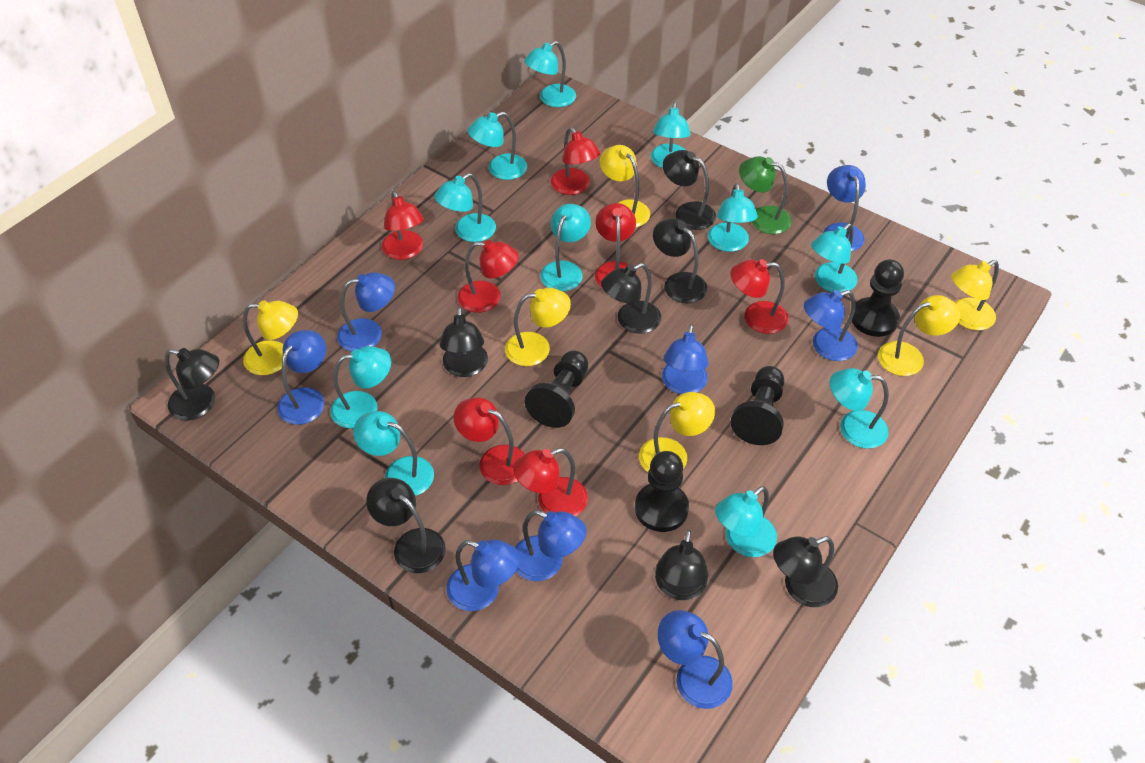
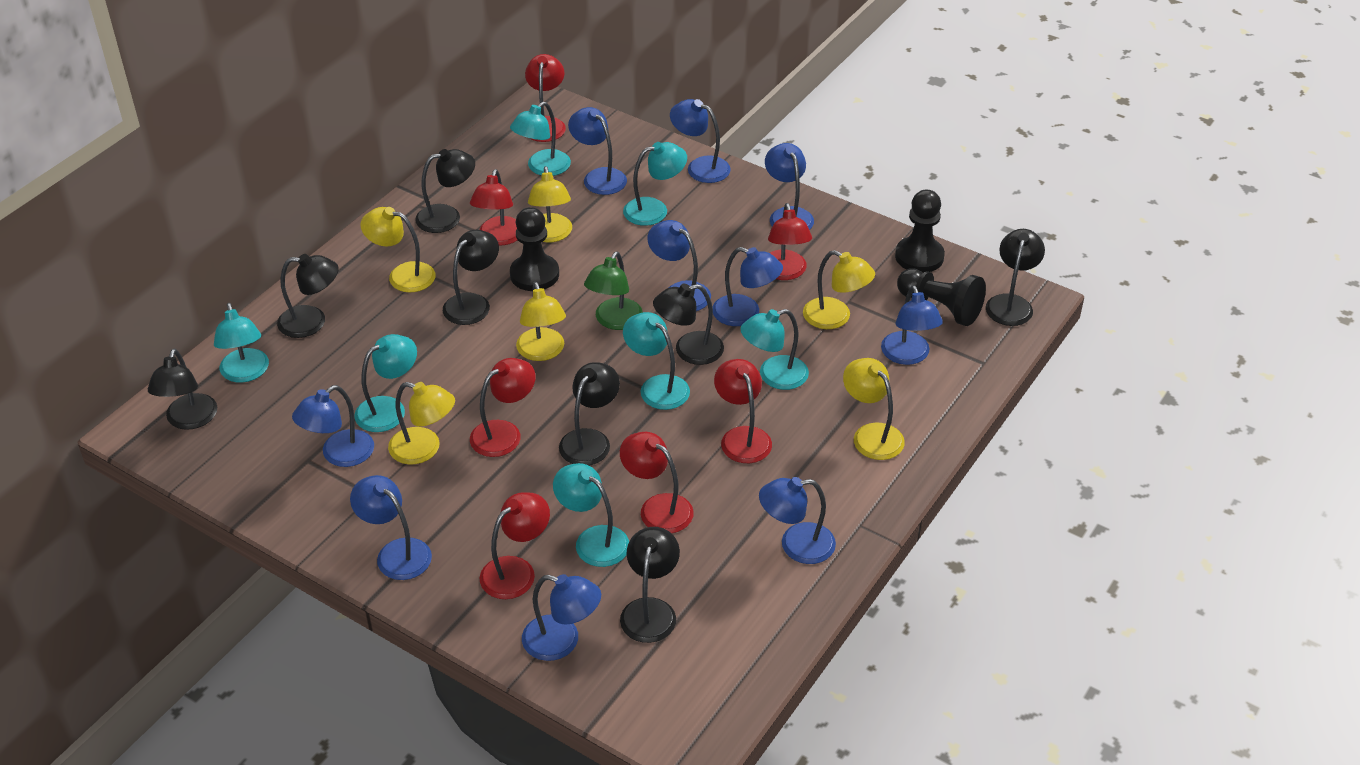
black pawn: [525,351,588,428] [635,451,689,532] [731,366,784,445] [852,259,904,337] = 4 -> [510,207,559,291] [895,190,945,273] [897,269,986,326] = 3
blue lamp: [277,330,326,425] [337,272,395,352] [446,540,520,611] [515,510,586,581] [658,610,733,709] [662,324,709,394] [804,290,858,361] [823,165,866,251] = 8 -> [292,385,374,467] [350,475,432,580] [522,574,601,661] [568,107,627,195] [647,220,711,311] [670,99,731,183] [712,247,783,326] [759,477,836,564] [765,143,814,230] [881,285,943,365] = 10
turquoise lamp: [330,346,391,429] [353,411,434,496] [434,173,496,242] [468,112,527,180] [524,41,576,107] [540,204,591,291] [651,102,691,168] [708,183,758,252] [715,486,777,557] [811,224,858,292] [830,368,889,449] = 11 -> [214,303,269,383] [354,334,417,432] [510,102,571,176] [553,463,629,567] [623,142,687,226] [623,312,690,410] [740,309,809,390] = 7

